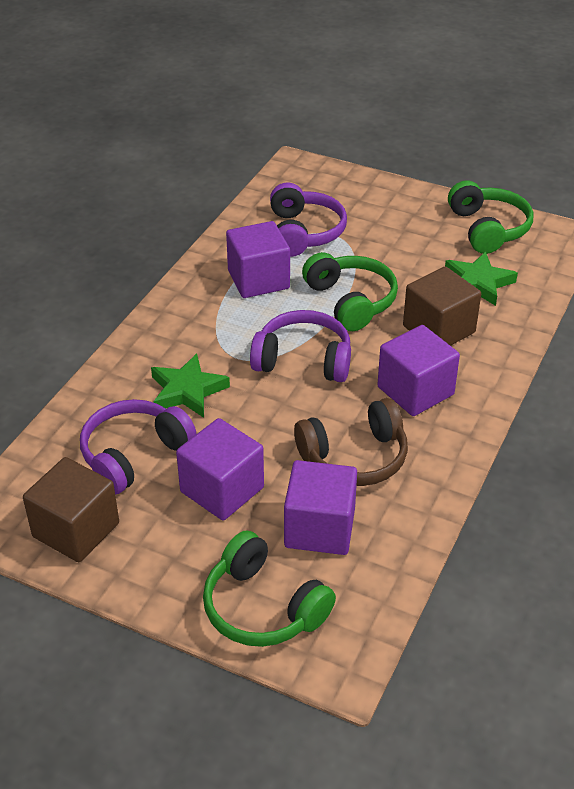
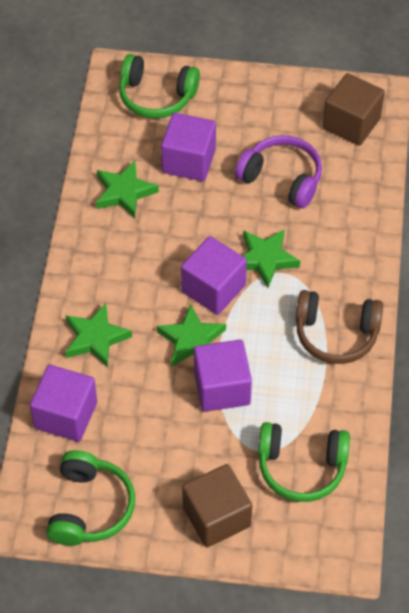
green star: [151,353,230,418] [445,252,518,306] = 2 -> [65,303,132,368] [96,161,159,218] [157,304,226,367] [243,229,300,288] = 4
purple headphones: [80,399,197,494] [250,310,351,382] [270,182,347,257] = 3 -> [235,135,322,208] = 1

